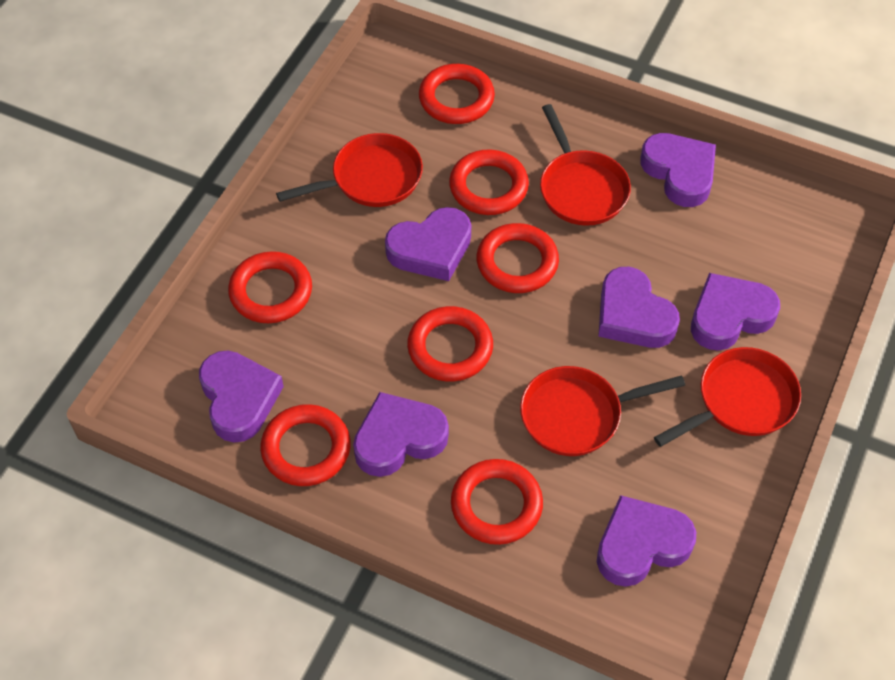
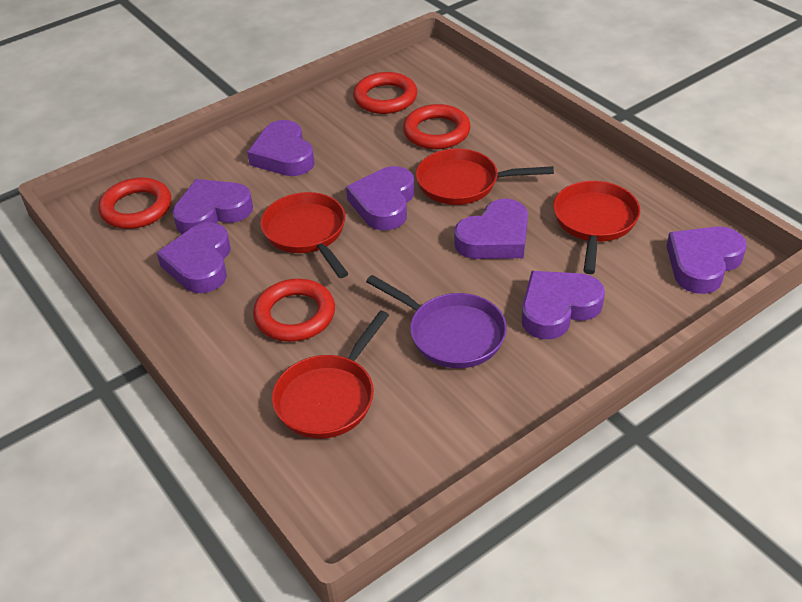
purple pan: none = 0 -> [366,275,507,368] = 1
red ring: [228,251,312,323] [260,404,351,486] [407,306,493,382] [419,64,495,124] [449,150,529,215] [451,459,543,545] [477,223,559,293] = 7 -> [98,178,171,229] [253,279,335,342] [353,72,417,114] [403,104,471,149] = 4

